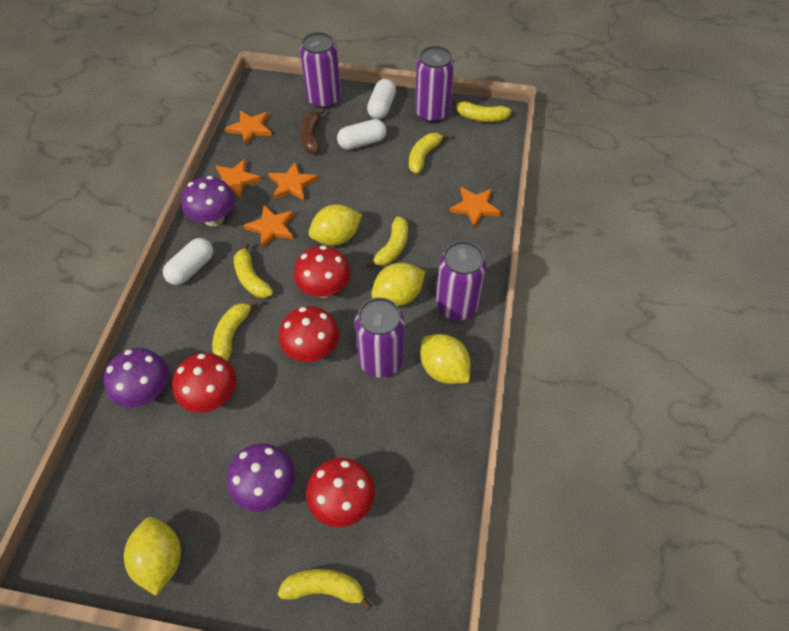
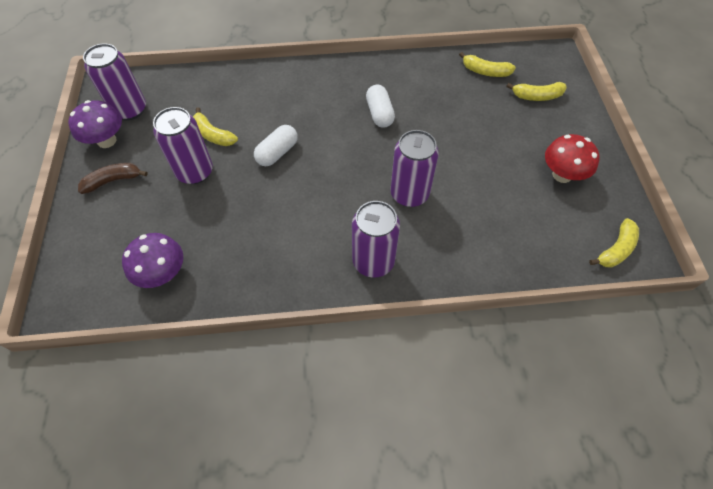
orange star: [216,159,262,199] [225,110,272,146] [243,205,295,248] [268,162,318,201] [449,187,501,228] = 5 -> none = 0
purple mushroom: [104,348,169,407] [181,176,235,226] [227,444,295,512] = 3 -> [68,100,122,148] [122,233,183,288] = 2
red mushroom: [172,353,236,413] [279,306,339,362] [294,245,350,298] [306,458,375,527] = 4 -> [545,134,600,183] = 1
white capsule: [163,238,213,285] [337,119,387,150] [367,79,396,119] = 3 -> [254,125,298,166] [366,85,395,128] = 2
yellow banana: [212,300,258,362] [234,242,273,298] [278,569,372,611] [366,216,408,267] [409,133,449,174] [452,99,512,122] = 6 -> [193,107,238,146] [459,52,516,77] [506,82,567,101] [589,218,639,267] = 4
yellow lemon: [124,517,181,596] [309,205,362,246] [371,263,425,306] [420,334,471,384] = 4 -> none = 0

